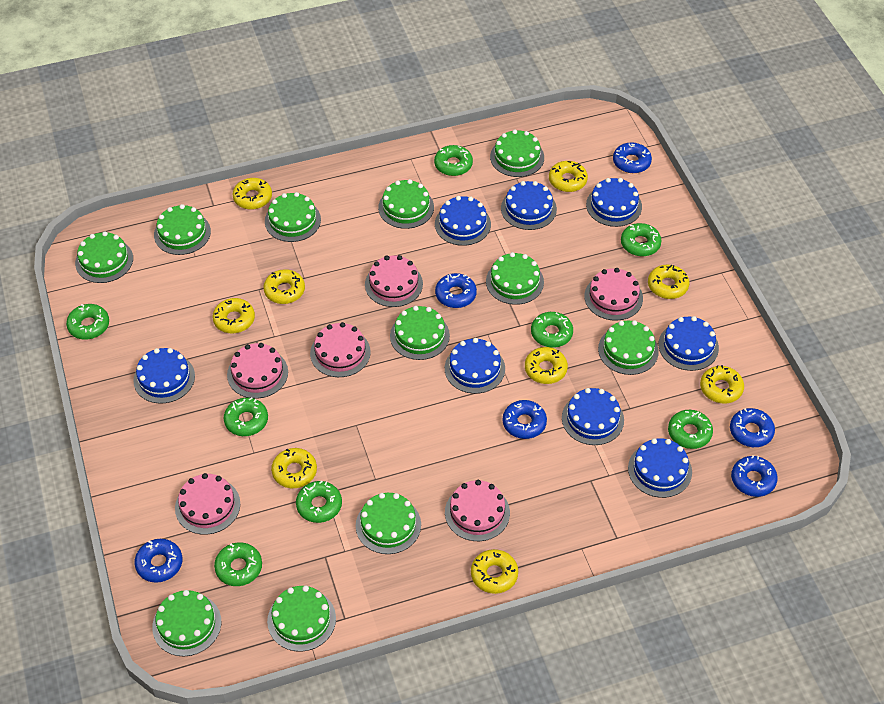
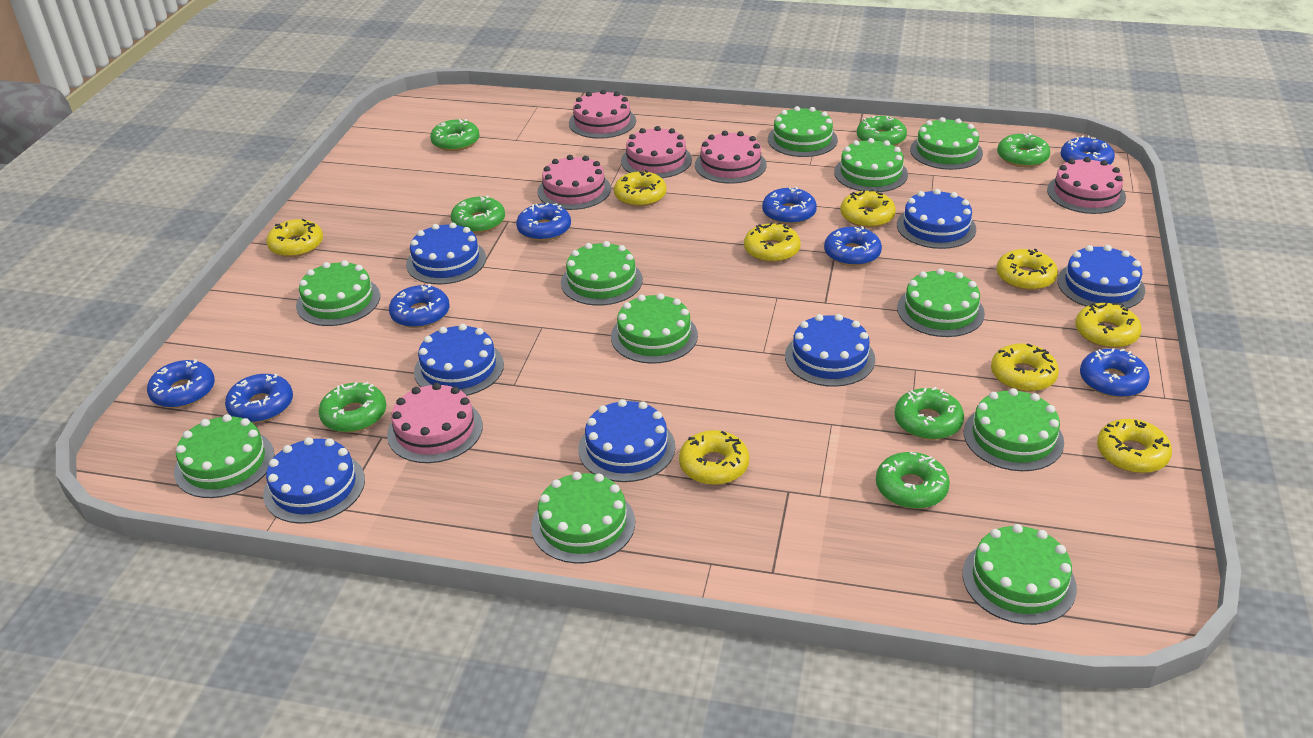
blue cake: [133,348,195,404] [435,196,491,246] [445,338,505,394] [501,181,557,230] [562,388,624,445] [586,178,642,227] [628,438,692,498] [658,316,719,371] = 8 -> [263,437,365,524] [406,223,486,284] [414,324,504,396] [578,399,676,482] [785,314,875,387] [897,189,976,249] [1057,245,1145,309] = 7
blue donut: [135,539,182,583] [435,273,477,308] [503,400,547,439] [613,143,652,173] [730,408,775,447] [731,455,778,497] = 6 -> [147,359,215,408] [225,374,293,423] [389,284,449,328] [516,203,571,241] [762,187,817,224] [824,226,882,266] [1060,135,1115,165] [1080,348,1150,398] = 8
green donut: [66,304,109,339] [214,542,262,586] [224,397,268,436] [296,481,342,523] [434,145,473,176] [531,312,573,348] [621,223,662,256] [668,410,713,449] = 8 -> [318,382,386,433] [430,119,480,151] [451,195,505,233] [857,116,907,146] [876,452,950,509] [894,387,964,440] [997,133,1050,167] = 7

